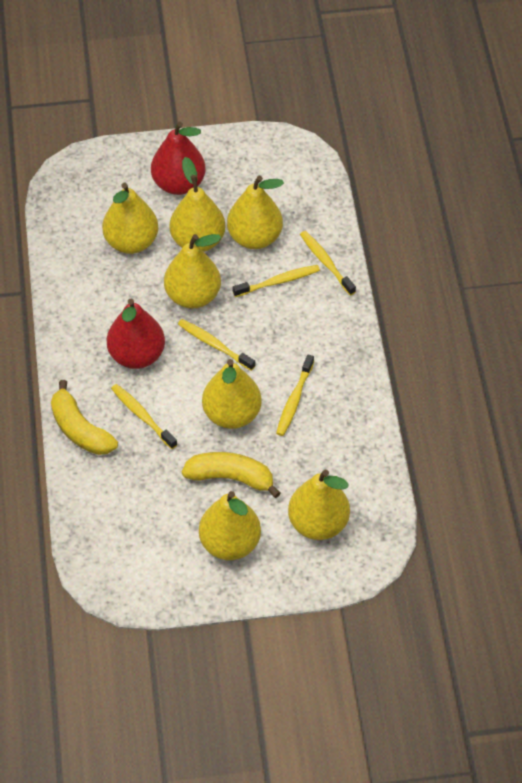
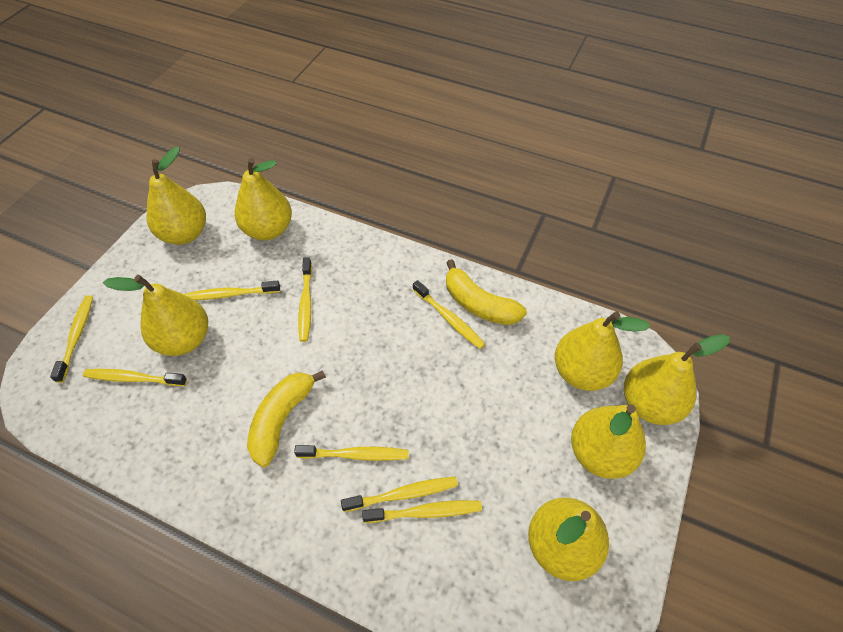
red pear: [107,299,165,369] [151,122,206,195] = 2 -> none = 0
yellow toothbrush: [111,384,177,449] [178,319,256,371] [232,265,320,297] [276,355,314,436] [300,231,356,295] = 5 -> [50,295,93,383] [83,369,187,386] [184,281,280,300] [294,445,409,461] [298,257,312,342] [341,477,458,512] [362,500,482,523] [413,280,485,349] = 8

